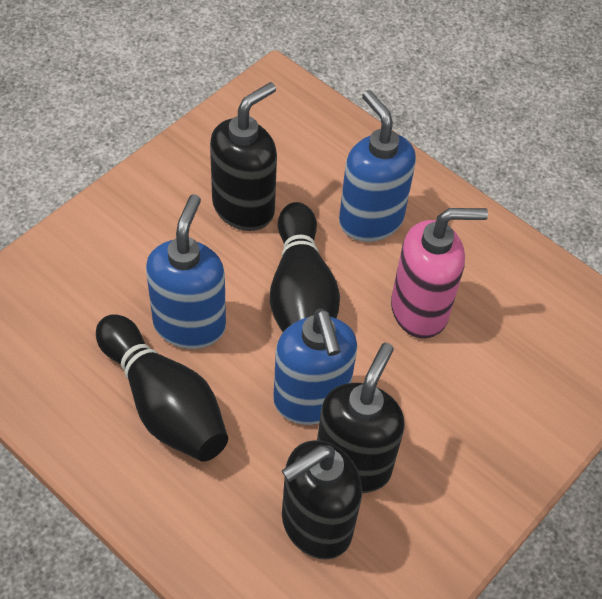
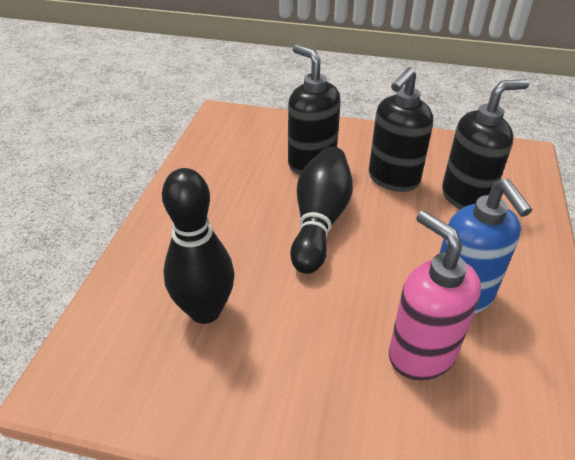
blue soap dispenser: [146,194,226,349] [273,309,357,425] [339,90,416,242] = 3 -> [439,178,532,314] = 1

